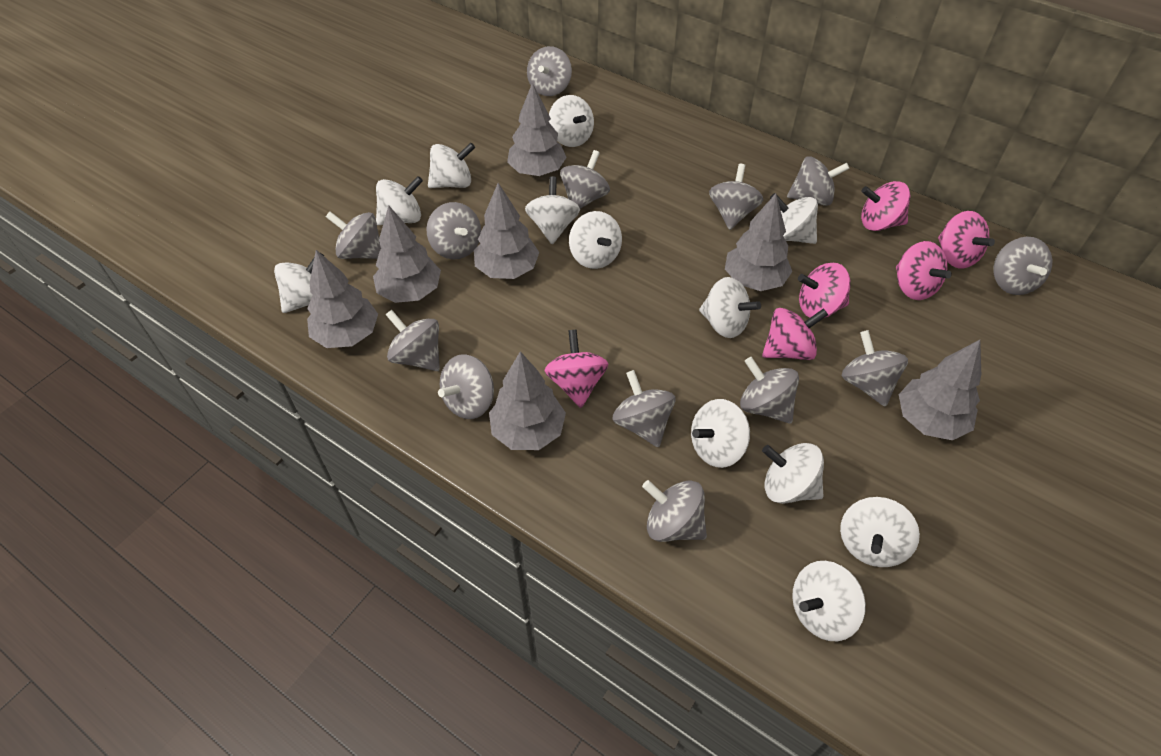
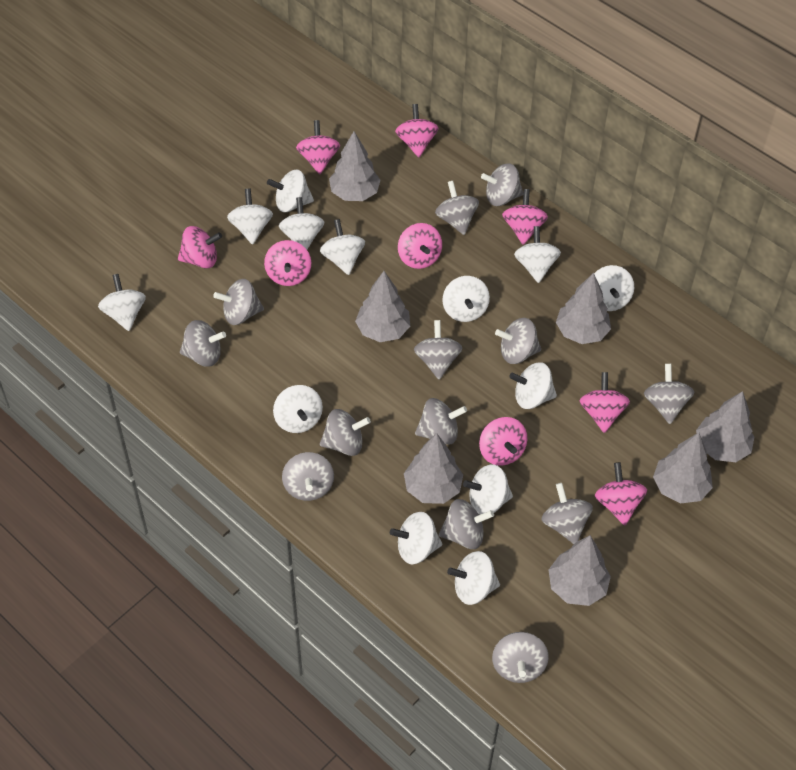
pink spinning top: [544,330,608,408] [762,308,828,360] [798,263,851,318] [861,181,911,231] [896,241,952,300] [938,211,995,269] = 6 -> [178,226,222,268] [264,240,311,286] [296,120,340,174] [395,104,439,157] [398,223,442,269] [479,417,527,466] [502,189,548,245] [580,372,630,433] [595,462,647,525] = 9
white spinning top: [274,252,324,313] [376,176,423,225] [428,143,475,188] [525,176,580,244] [549,95,594,147] [569,211,622,269] [691,399,750,468] [699,277,761,338] [762,443,824,504] [770,193,818,244] [792,561,866,641] [840,497,920,567] = 12 -> [98,274,146,331] [227,189,273,245] [267,170,314,212] [273,385,323,433] [279,197,325,250] [320,219,365,275] [390,512,442,564] [442,276,490,322] [447,551,500,605] [463,464,513,515] [509,362,557,409] [514,226,561,283] [594,265,634,311] = 13

